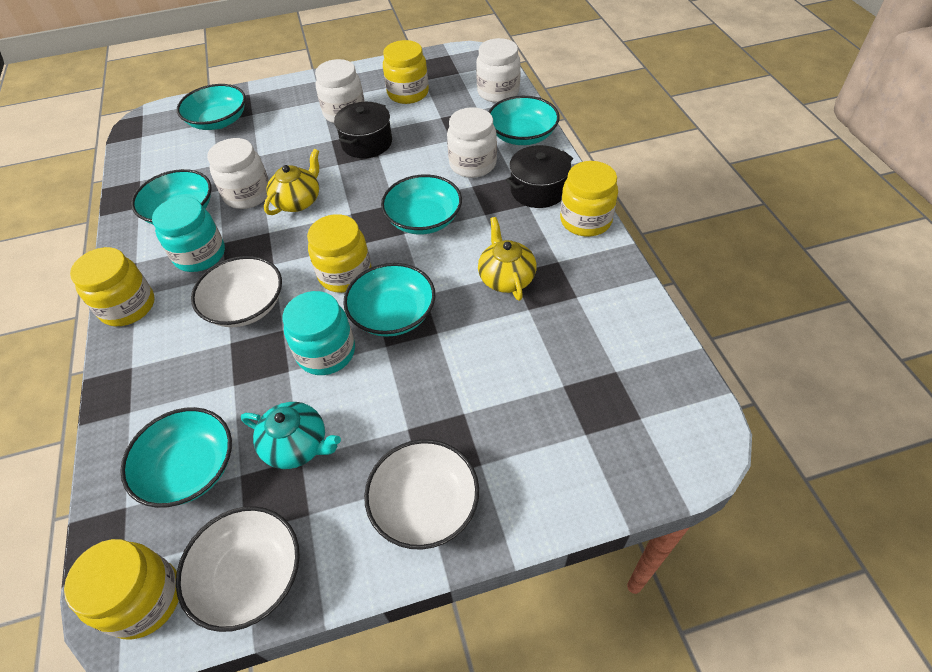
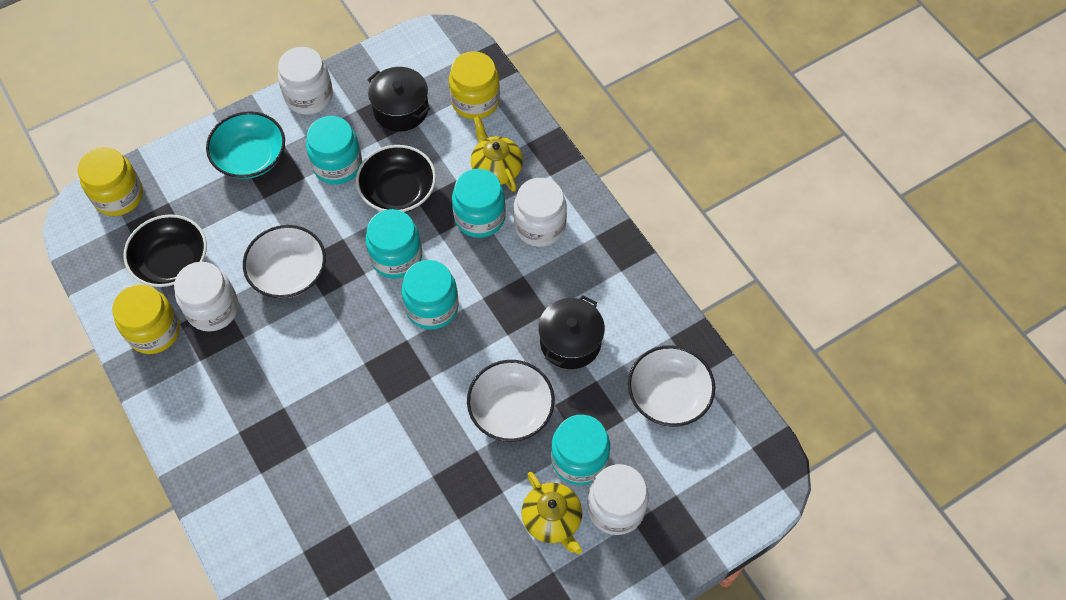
black bowl: none = 0 -> [123,214,207,287] [356,145,436,213] = 2
turquoise bowl: [120,407,232,508] [131,169,212,225] [177,84,246,130] [343,263,435,337] [381,174,462,234] [489,96,560,145] = 6 -> [206,111,285,179] = 1
turquoise jar: [152,197,225,272] [283,291,355,375] = 2 -> [306,116,362,185] [366,209,422,279] [402,260,459,330] [452,169,506,238] [551,415,610,485] = 5
turquoise teapot: [241,402,341,469] = 1 -> none = 0
yellow jar: [64,539,179,639] [70,247,155,326] [307,214,371,293] [383,40,429,104] [560,161,618,236] = 5 -> [78,147,143,216] [112,284,180,354] [449,51,500,119] = 3

